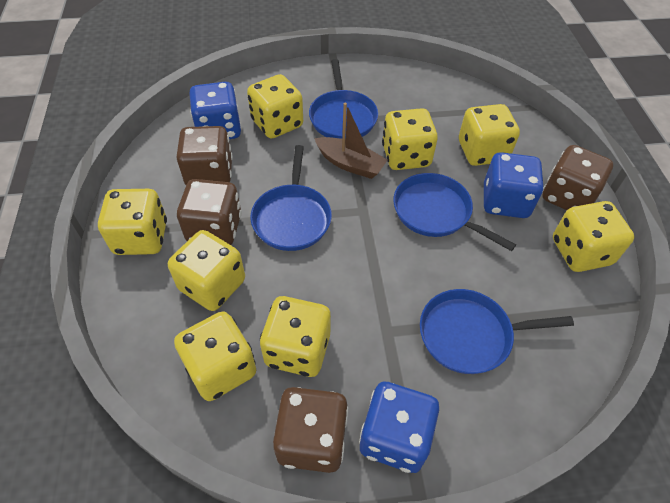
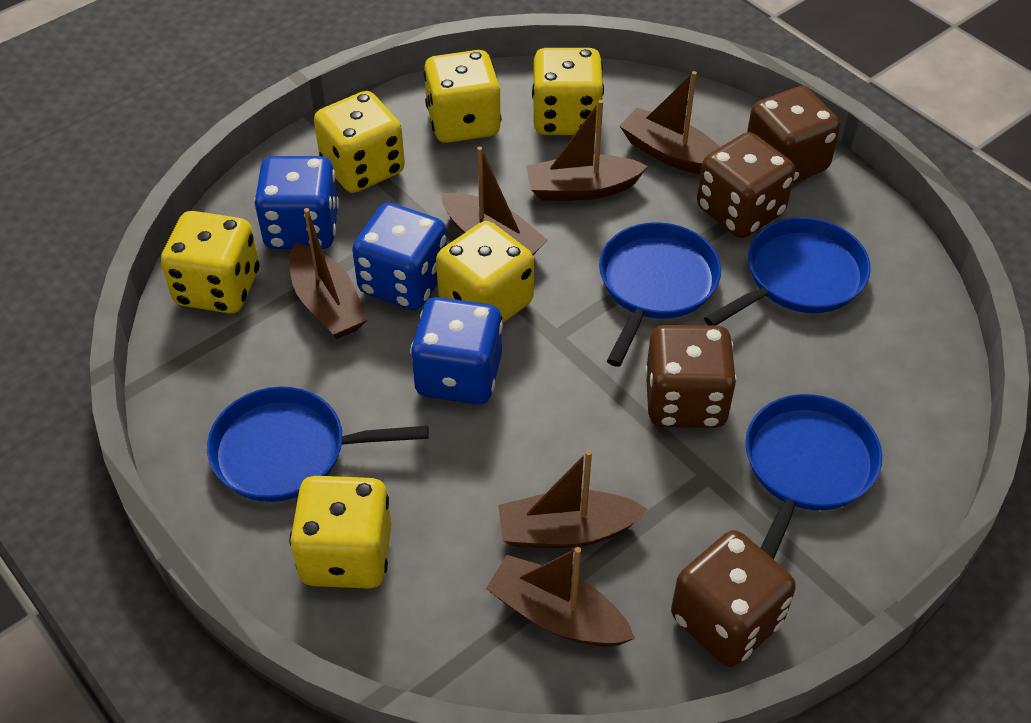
brown boat: [314,103,388,179] = 1 -> [290,208,367,339] [441,146,548,255] [486,547,635,647] [498,450,648,548] [526,100,648,201] [619,71,720,174] = 6
yellow dice: [98,189,167,255] [168,230,245,311] [174,311,256,401] [247,74,303,139] [260,296,331,377] [382,108,438,170] [459,104,520,166] [553,201,635,272] = 8 -> [161,211,259,313] [289,476,391,589] [314,91,405,193] [423,50,501,143] [436,221,534,323] [532,48,604,135] = 6

